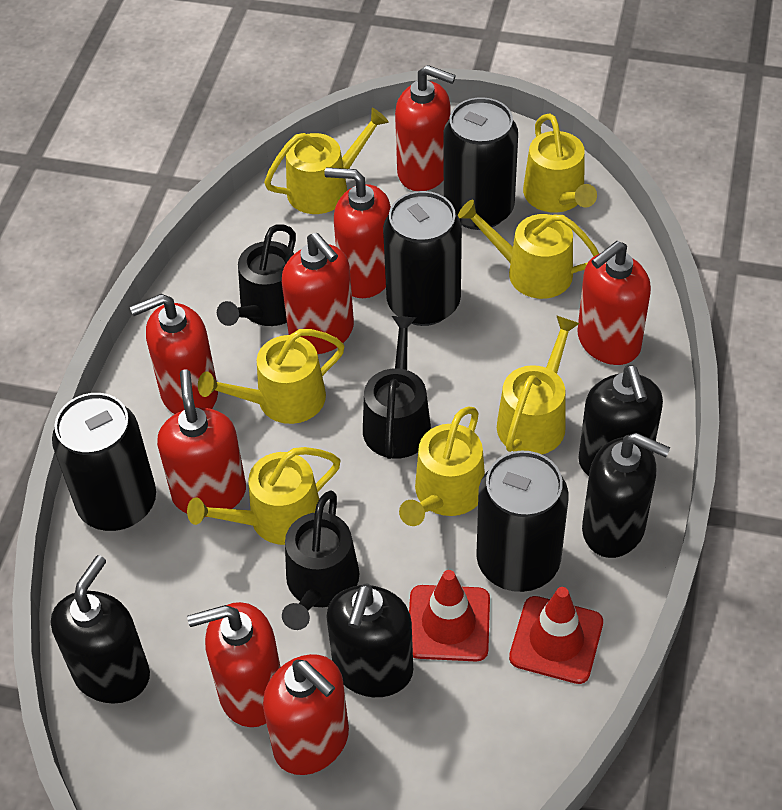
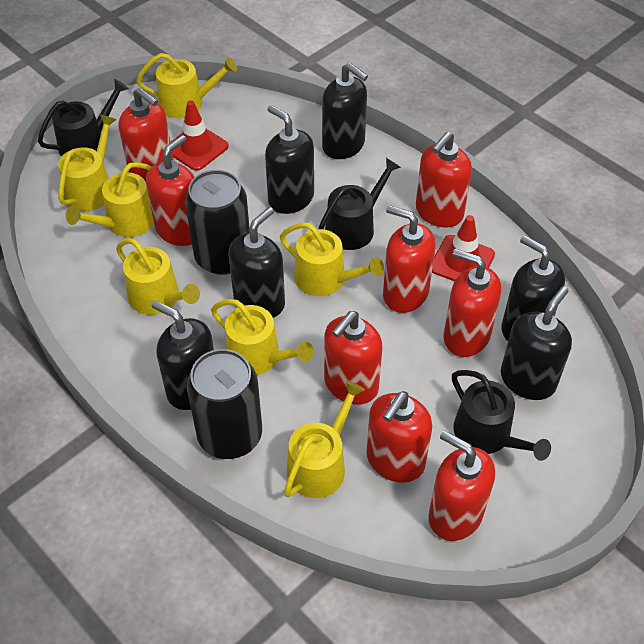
black can: [52,393,156,531] [383,191,462,326] [444,97,518,230] [476,451,568,592] = 4 -> [185,170,250,275] [187,349,262,459] = 2
black soap dispenser: [51,555,150,704] [326,584,413,697] [578,365,663,476] [582,433,670,558] = 4 -> [152,300,214,410] [229,207,285,318] [265,105,314,214] [322,63,368,159] [501,235,565,341] [501,286,572,400] = 6

